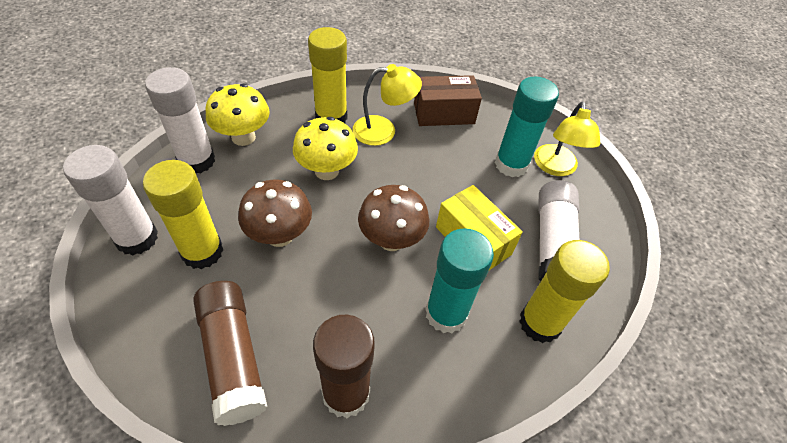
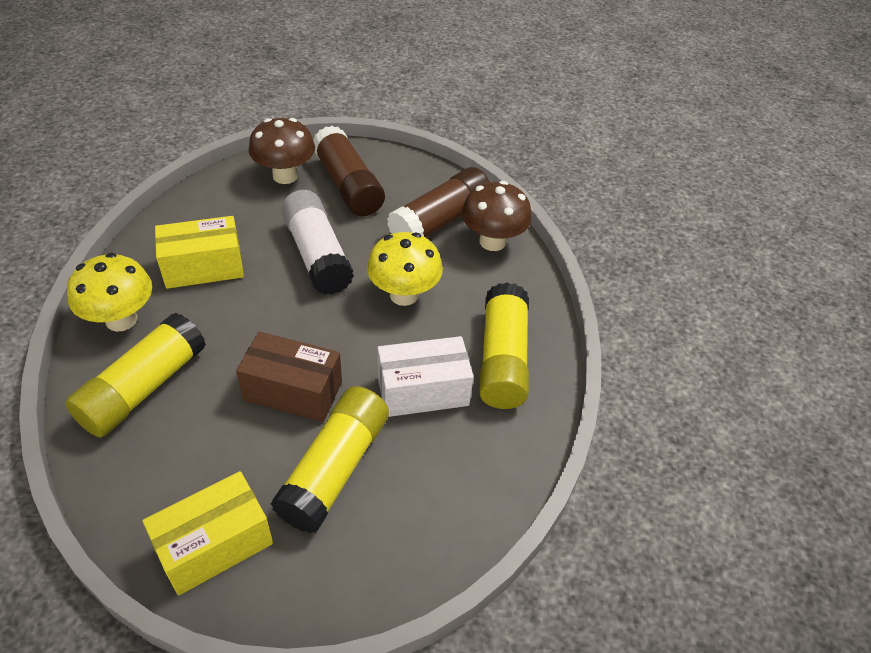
turquoise glue stick: [425,228,494,333] [495,76,559,177] = 2 -> none = 0
white box: none = 0 -> [377,336,474,417] = 1
white glue stick: [63,145,158,255] [145,67,215,173] [539,180,579,282] = 3 -> [281,190,354,295] = 1
yellow box: [436,185,523,270] = 1 -> [143,471,273,596] [155,216,244,289] = 2
yellow lamp: [352,64,422,146] [534,101,600,176] = 2 -> none = 0

